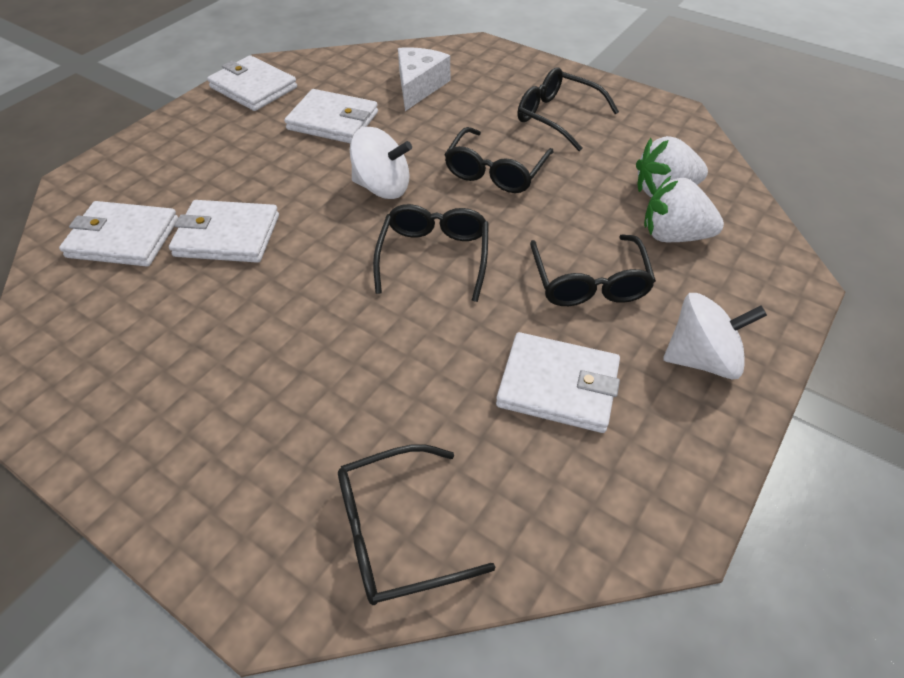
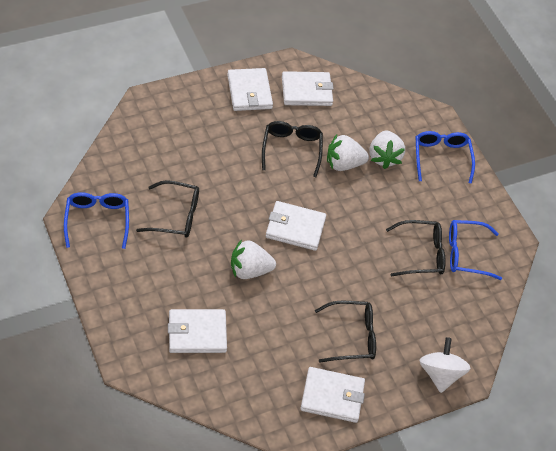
black glasses: [338,444,495,605] [373,204,489,302] [444,127,554,193] [517,68,619,151] [530,234,656,306] = 5 -> [136,180,199,238] [262,121,323,177] [315,301,376,363] [386,220,446,277] = 4
blue glasses: none = 0 -> [64,192,129,249] [416,131,475,184] [449,220,502,280] = 3
white cheese: [398,47,450,111] = 1 -> none = 0
white spinning top: [350,127,412,199] [663,293,767,379] = 2 -> [419,337,471,393] = 1
white strawberry: [636,136,708,197] [644,176,724,242] = 2 -> [231,239,276,279] [327,135,369,171] [369,131,405,169] = 3

